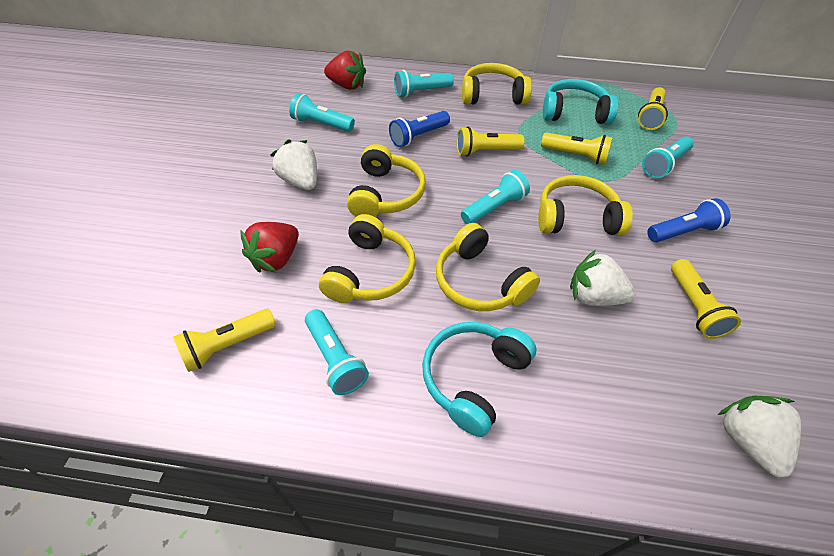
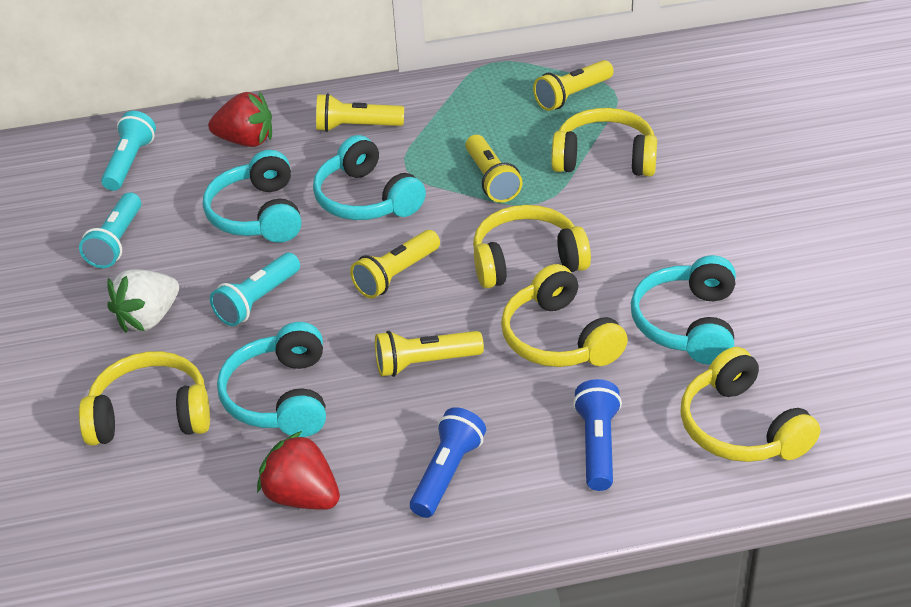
turquoise flashlight: [289,93,355,132] [305,309,369,395] [394,70,454,97] [461,170,530,224] [642,136,693,178] = 5 -> [79,192,141,268] [101,111,156,191] [210,253,300,326] = 3
turquoise headphones: [422,322,536,437] [543,79,618,125] = 2 -> [203,150,302,243] [217,322,326,437] [313,135,426,220] [631,255,736,365] = 4
white strawberry: [271,139,317,190] [570,250,636,306] [718,396,802,478] = 3 -> [107,269,179,333] = 1

